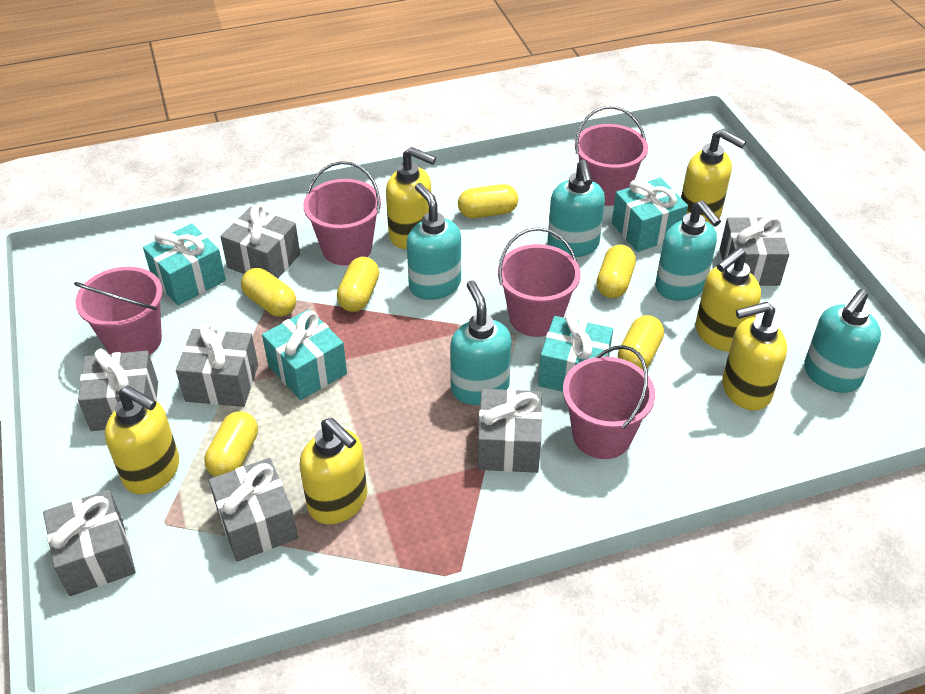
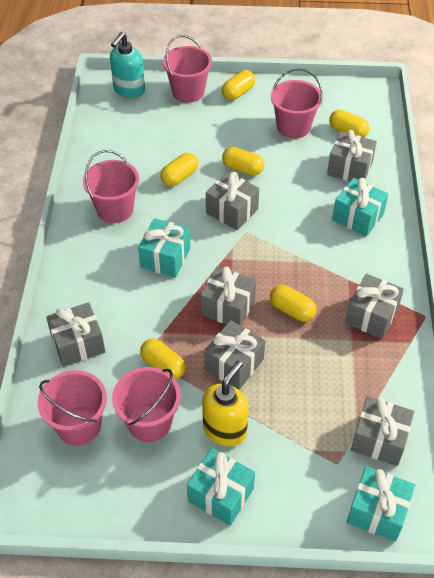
turquoise soap dispenser: [407,183,461,300] [450,280,512,405] [548,160,605,257] [656,201,721,301] [804,289,881,393] = 5 -> [110,32,145,98] = 1
yellow soap dispenser: [105,386,179,494] [300,418,367,524] [386,147,436,249] [681,129,746,225] [696,248,761,352] [722,302,787,411] = 6 -> [202,361,249,446] = 1

